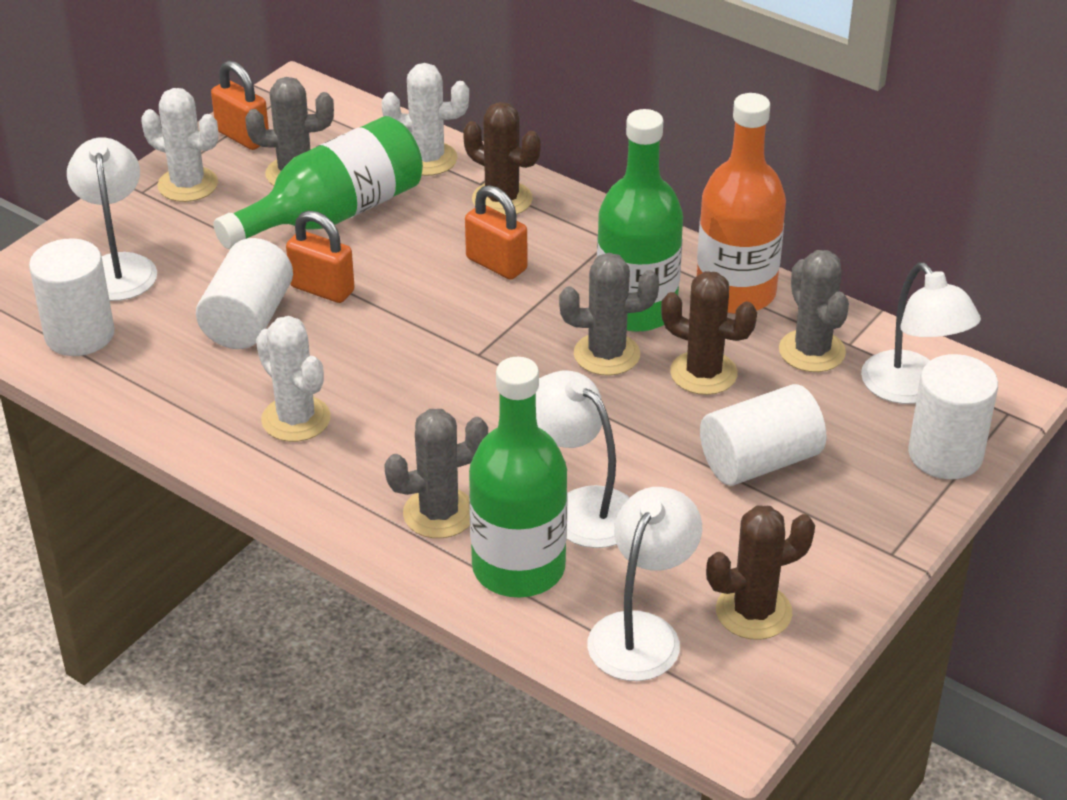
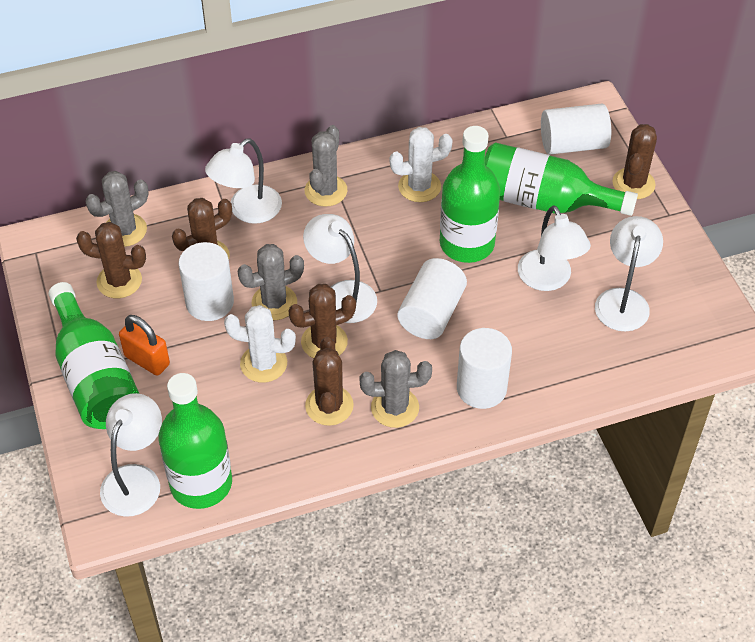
brown cactus: [463,102,540,215] [661,271,757,395] [706,505,815,640] = 3 -> [76,222,146,298] [172,198,232,259] [288,284,356,358] [305,337,354,426] [612,124,657,199] = 5
green bottle: [213,116,423,249] [469,357,568,597] [597,109,683,332] = 3 -> [48,282,140,429] [158,373,232,509] [440,126,500,263] [485,142,638,216] = 4
orange bottle: [697,93,786,314] = 1 -> none = 0
orange padlock: [211,61,269,150] [286,211,355,303] [465,185,527,280] = 3 -> [119,315,170,376] = 1
white cactus: [141,88,218,202] [256,316,331,442] [382,63,469,176] = 3 -> [224,305,296,383] [390,127,453,202] = 2
white lamp: [67,137,157,301] [536,371,630,548] [587,487,702,681] [861,262,981,404] = 4 -> [100,393,162,517] [205,138,282,224] [303,214,377,323] [518,206,591,291] [595,216,663,331] = 5

